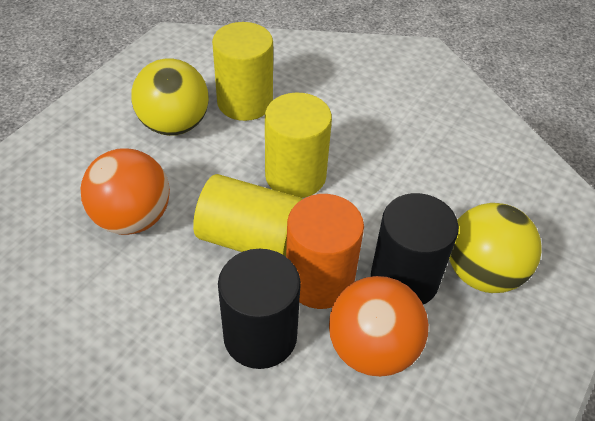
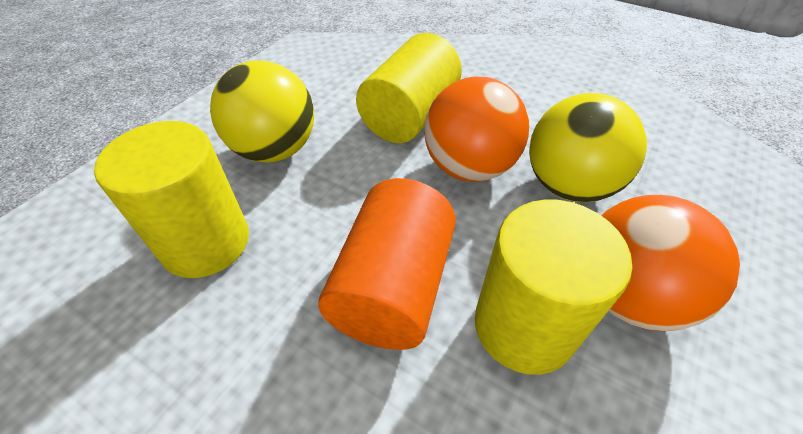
black cylinder: [218,249,301,369] [371,193,459,305] = 2 -> none = 0

